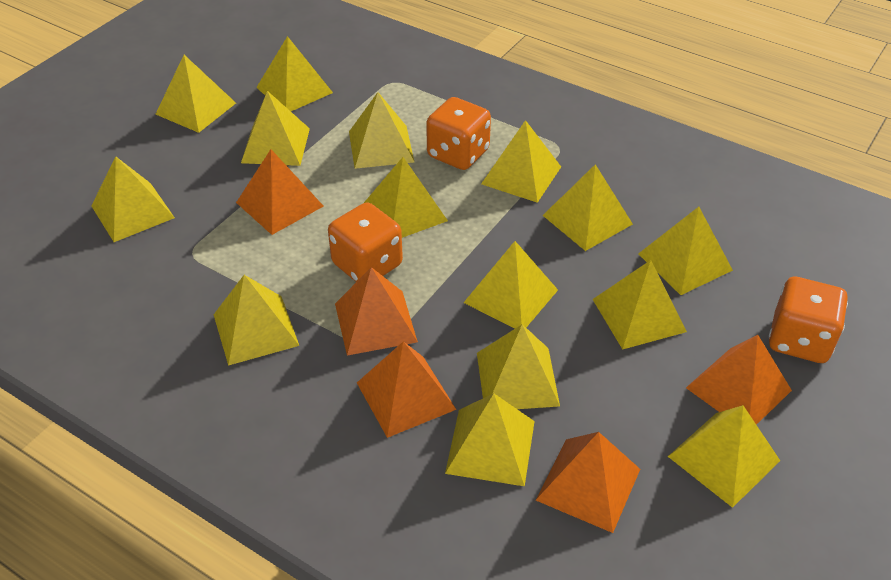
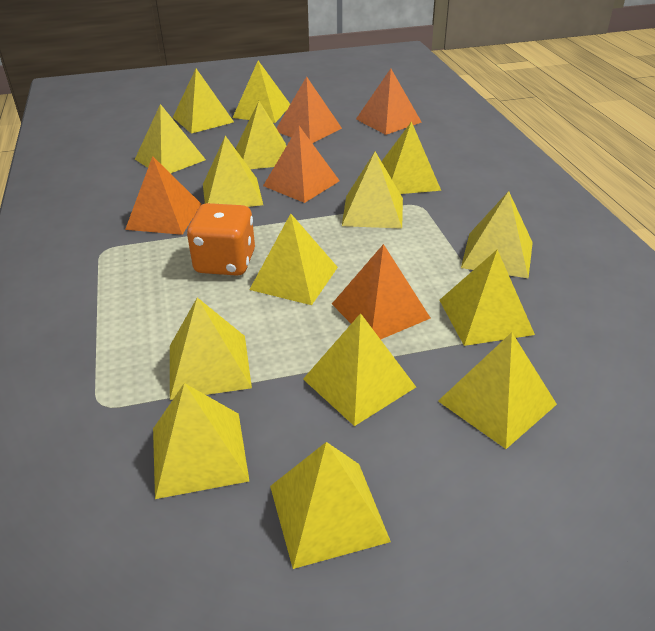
orange dice: [328,202,403,282] [426,97,491,170] [769,277,848,363] = 3 -> [187,203,255,276] = 1

